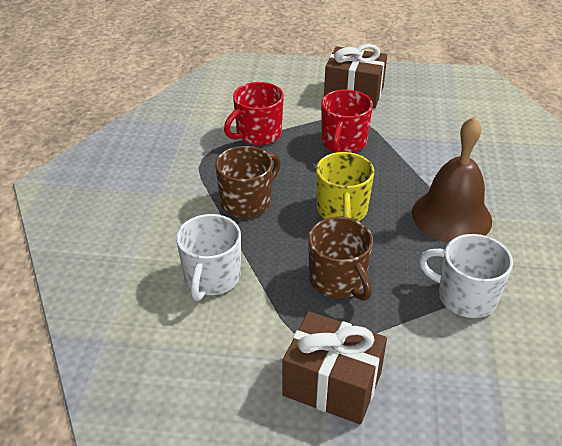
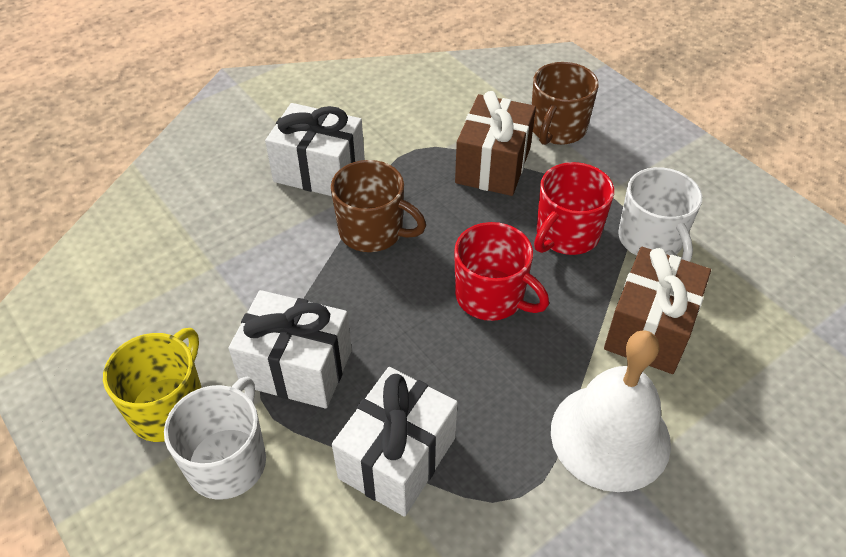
brown bell: [412,117,492,243] = 1 -> none = 0
white bell: none = 0 -> [551,330,671,492] = 1
white gift: none = 0 -> [228,290,352,409] [265,103,365,196] [332,367,458,517] = 3

